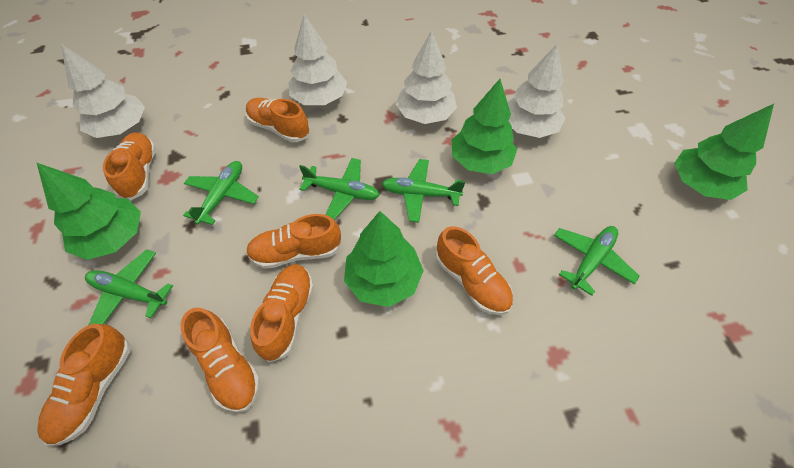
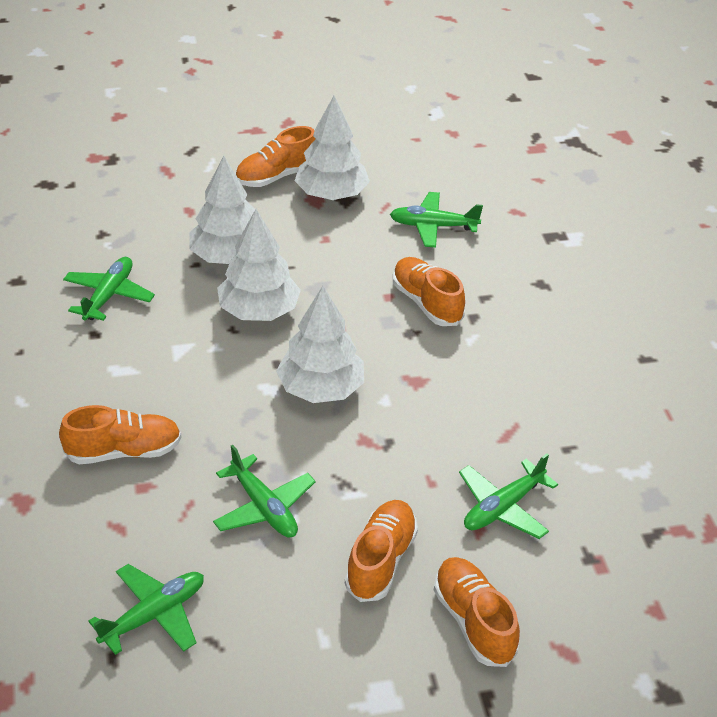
green tree: [36,162,141,260] [344,211,424,307] [451,79,517,174] [674,104,774,200] = 4 -> none = 0
orange shoe: [37,324,130,446] [103,133,156,201] [181,308,260,413] [246,98,310,142] [246,214,342,269] [250,264,314,363] [436,226,513,315] = 7 -> [59,405,181,464] [235,126,316,187] [345,500,418,602] [393,257,465,326] [434,557,520,667] = 5

